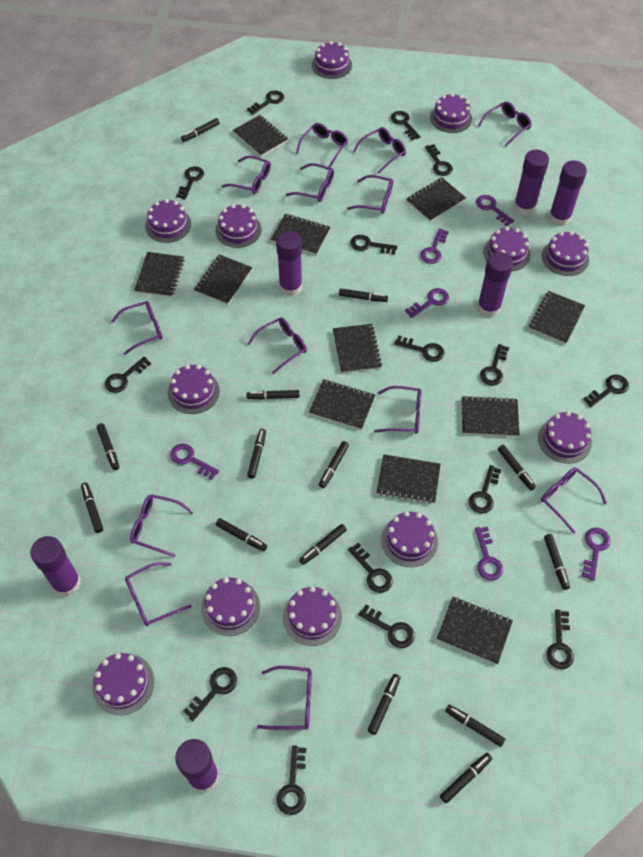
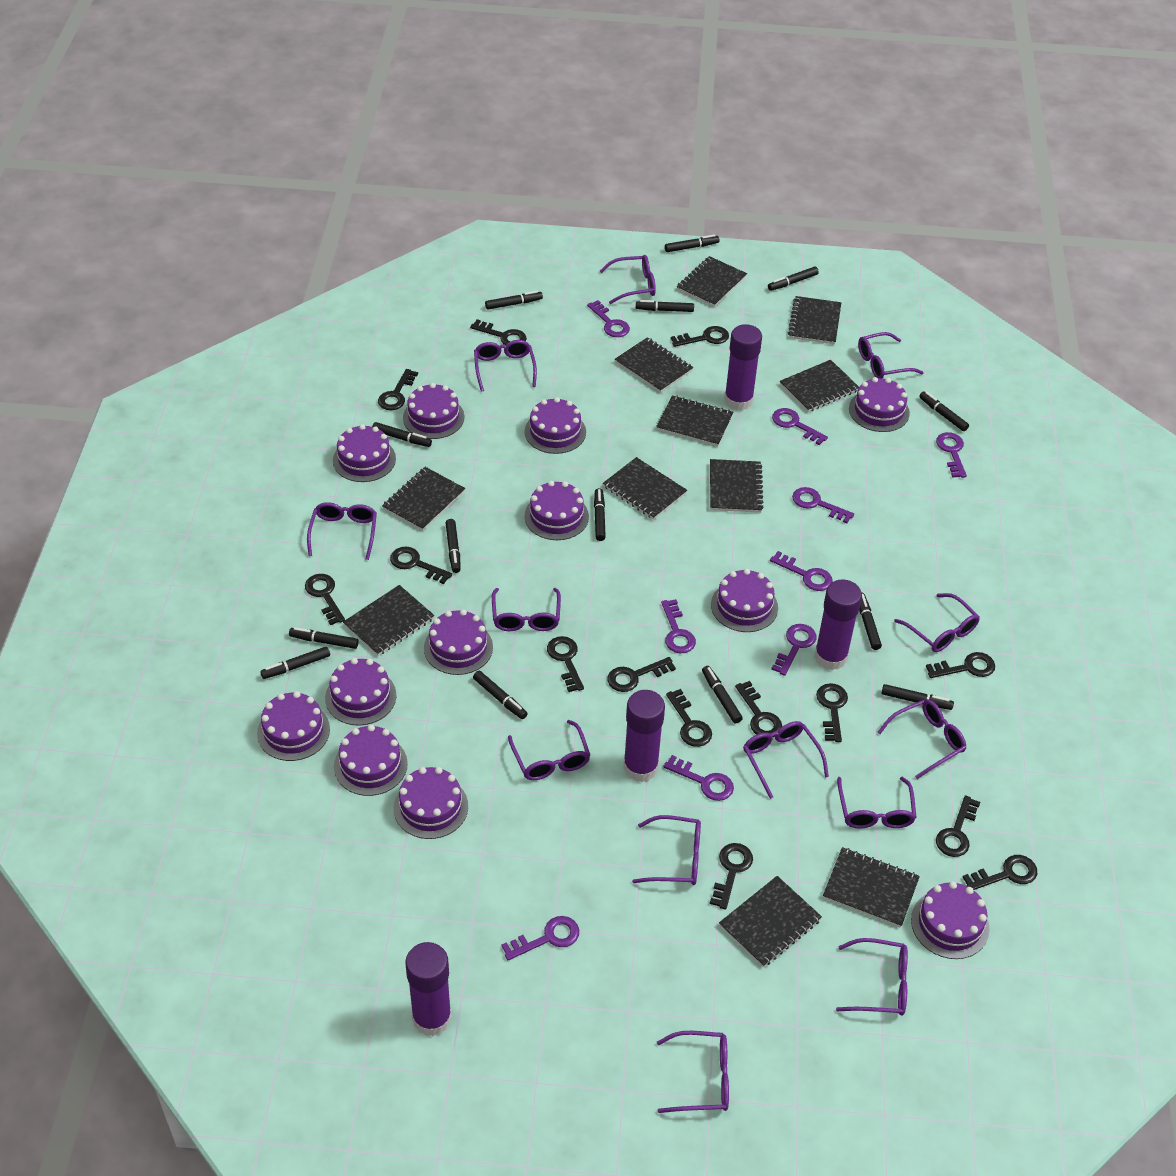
black key: [105,356,151,393] [176,166,204,199] [183,667,237,721] [247,91,284,115] [277,746,306,815] [348,543,393,593] [350,235,398,254] [358,605,415,648] [391,111,421,140] [394,335,445,362] [425,144,453,176] [469,465,501,514] [480,344,509,386] [547,609,574,669] [583,375,629,407] = 15 -> [305,574,345,625] [378,369,418,410] [390,547,452,584] [470,319,527,345] [547,636,584,692] [607,657,676,692] [666,689,712,747] [671,326,729,347] [710,843,753,910] [735,681,782,737] [816,683,848,742] [926,652,995,678] [936,795,980,857] [963,855,1037,890] = 14
purple glue stick: [30,536,81,597] [175,739,219,793] [276,231,302,296] [477,252,513,317] [513,150,549,215] [549,160,587,226] = 6 -> [405,942,452,1036] [623,690,665,782] [724,324,762,411] [814,579,862,670] = 4
purple key: [170,444,219,480] [405,288,449,318] [421,228,449,264] [475,527,503,581] [476,195,514,226] [582,528,611,581] = 6 -> [501,916,579,960] [587,300,630,337] [661,599,696,653] [663,755,734,801] [770,551,833,591] [771,624,817,676] [772,408,828,445] [792,487,854,523] [936,432,967,478] = 9

